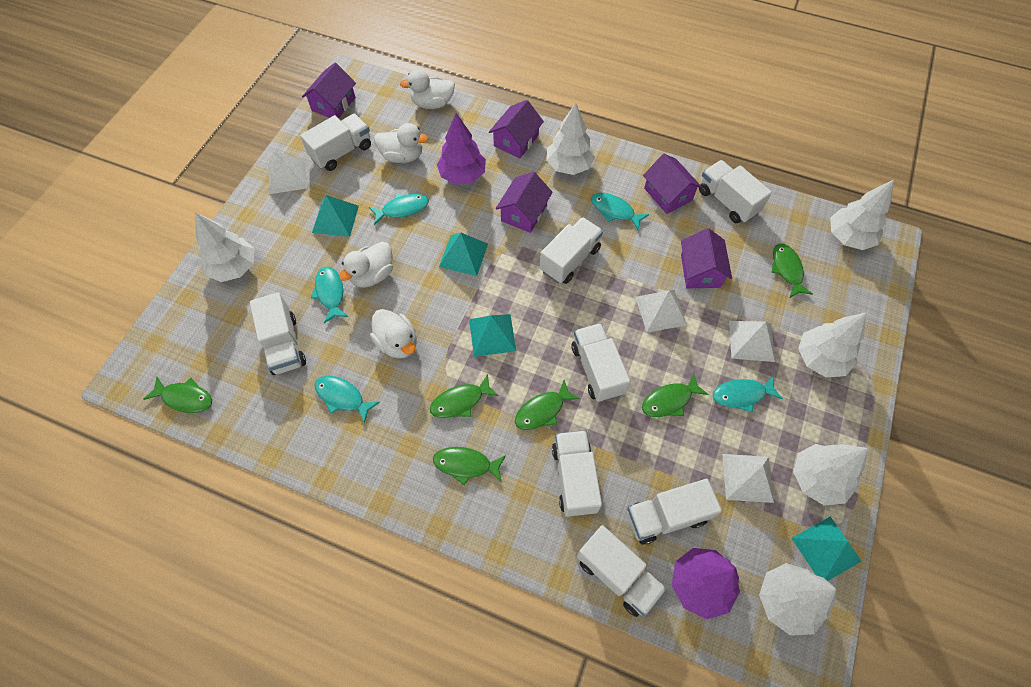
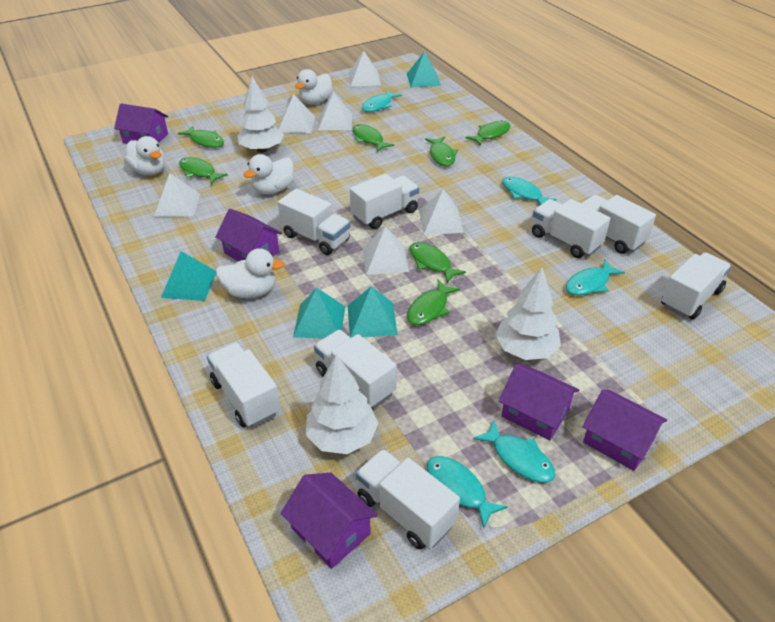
green fish: [143,376,212,413] [430,374,499,418] [433,447,506,485] [515,380,580,430] [642,374,708,417] [771,243,813,298] = 6 -> [178,125,224,148] [179,157,228,185] [353,124,394,152] [407,280,460,325] [409,242,466,283] [425,136,458,166] [466,120,511,146] = 7
purple tree: [437,113,486,185] [672,548,740,619] = 2 -> none = 0
white pyramid: [268,152,307,194] [635,290,687,333] [722,454,774,503] [729,321,775,362] = 4 -> [154,173,200,217] [279,95,315,133] [318,92,352,130] [349,51,381,87] [363,226,409,275] [419,189,464,235] = 6
white tree: [195,212,254,282] [546,103,595,175] [759,563,836,636] [793,444,868,506] [798,312,867,377] [830,180,894,250] = 6 -> [238,76,284,153] [306,354,378,454] [495,267,561,360] = 3

